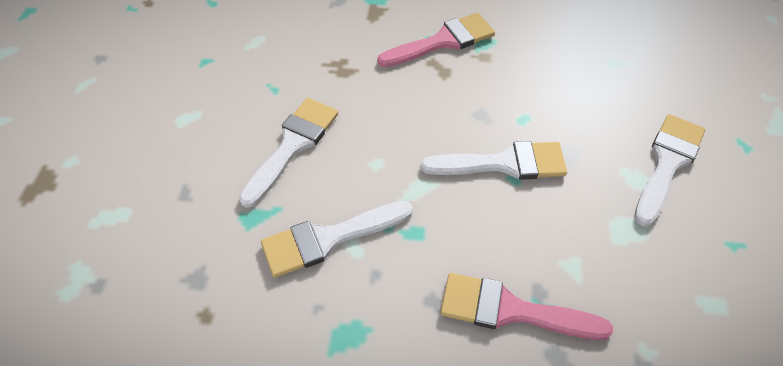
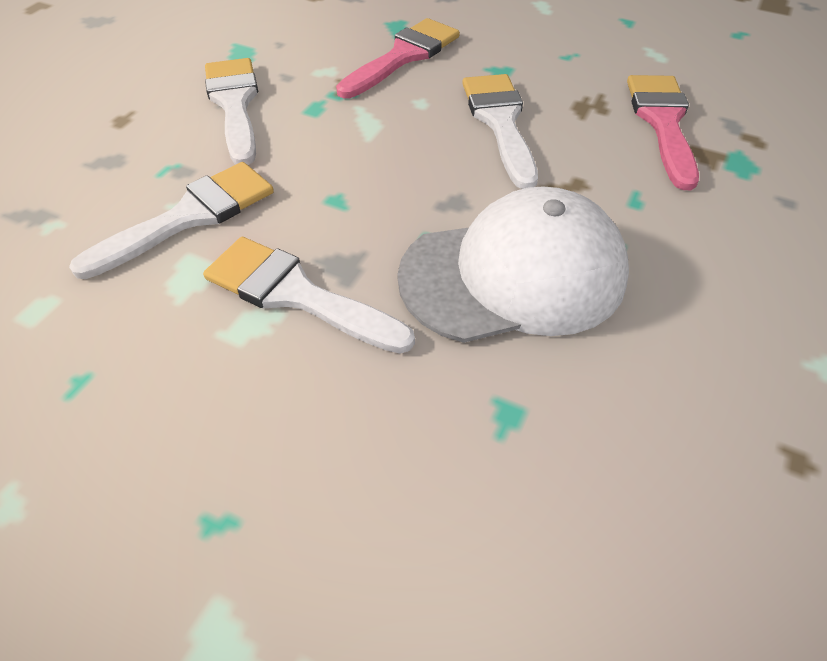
white cap: none = 0 -> [397,186,629,343] = 1

